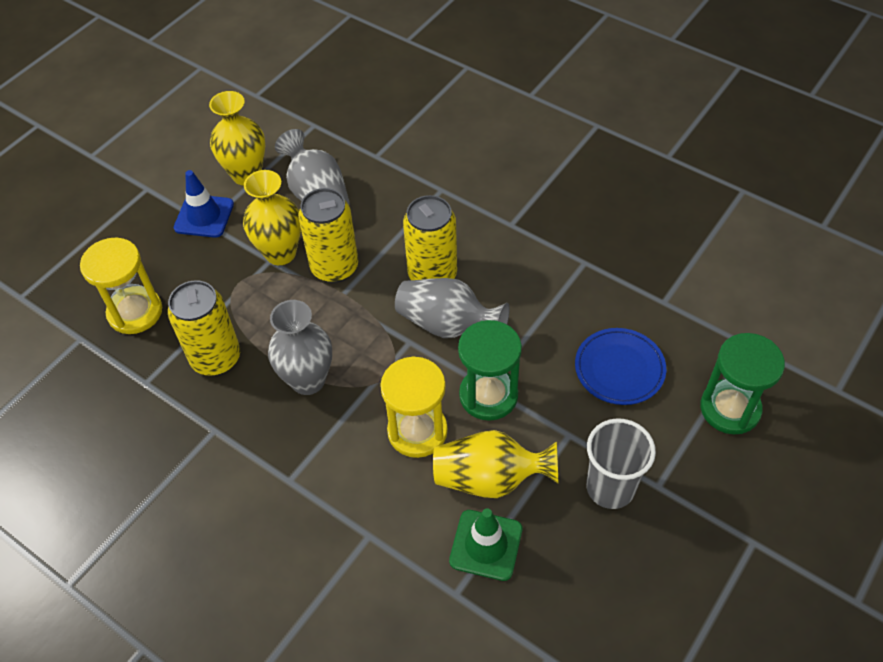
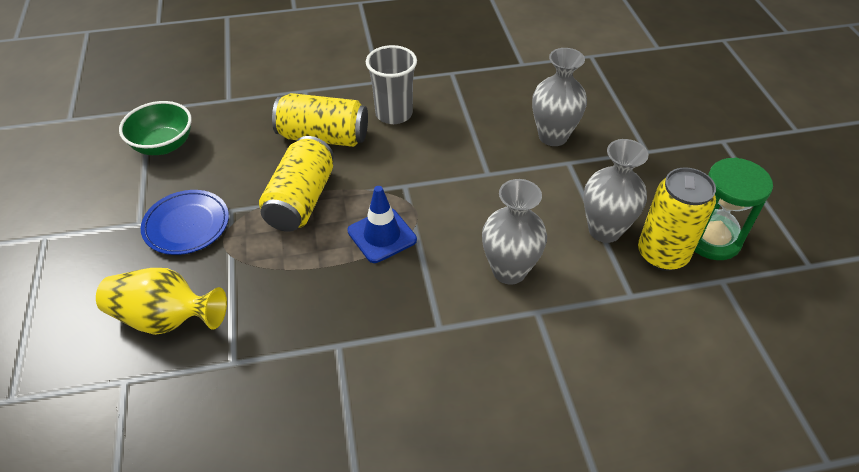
green bowl: none = 0 -> [119,101,192,155] = 1
green hourglass: [458,320,522,421] [700,333,785,434] = 2 -> [695,158,773,260] = 1
green traffic cone: [449,509,522,581] = 1 -> none = 0
yellow hourglass: [80,238,162,334] [380,356,448,458] = 2 -> none = 0
yellow vase: [209,91,265,186] [243,170,301,265] [433,430,558,498] = 3 -> [96,268,227,335] = 1

